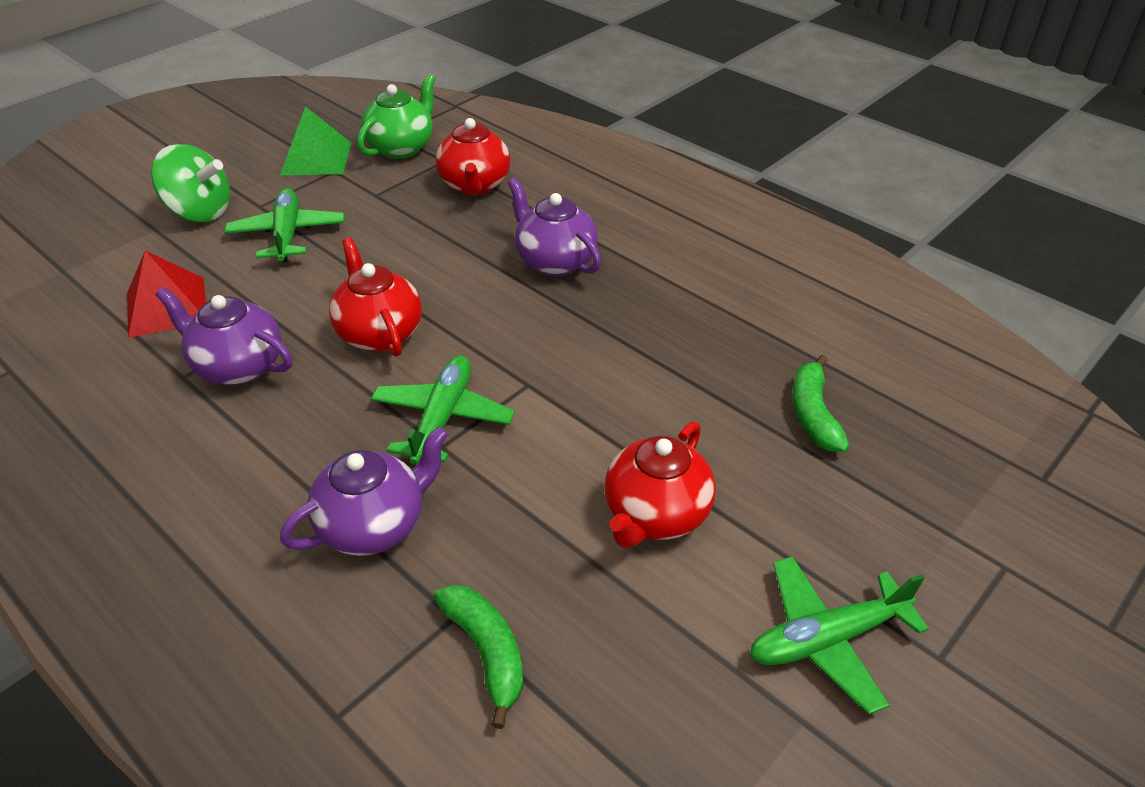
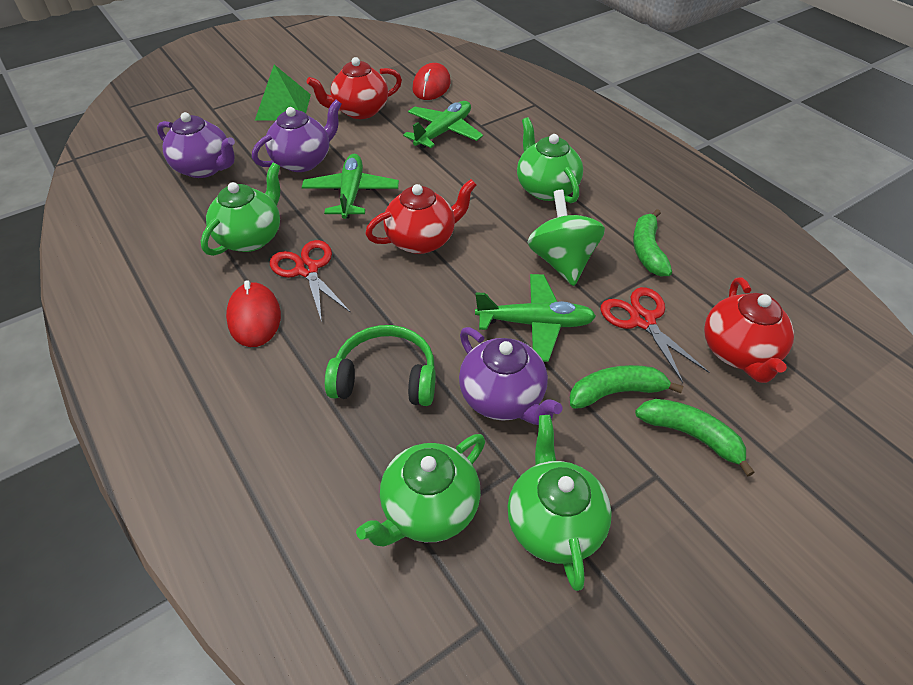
green banana: [434,585,523,729] [792,355,849,452] = 2 -> [570,365,683,409] [633,209,672,276] [635,399,755,477] = 3
green headphones: none = 0 -> [325,325,436,406] = 1
green teapot: [357,74,436,159] = 1 -> [201,163,280,256] [356,434,485,546] [507,415,612,591] [517,117,583,203] = 4
red mouse: none = 0 -> [226,280,281,347] [412,63,451,100] = 2
red pyramid: [127,251,206,338] = 1 -> none = 0
red scissors: none = 0 -> [270,240,351,322] [600,287,710,383] = 2

